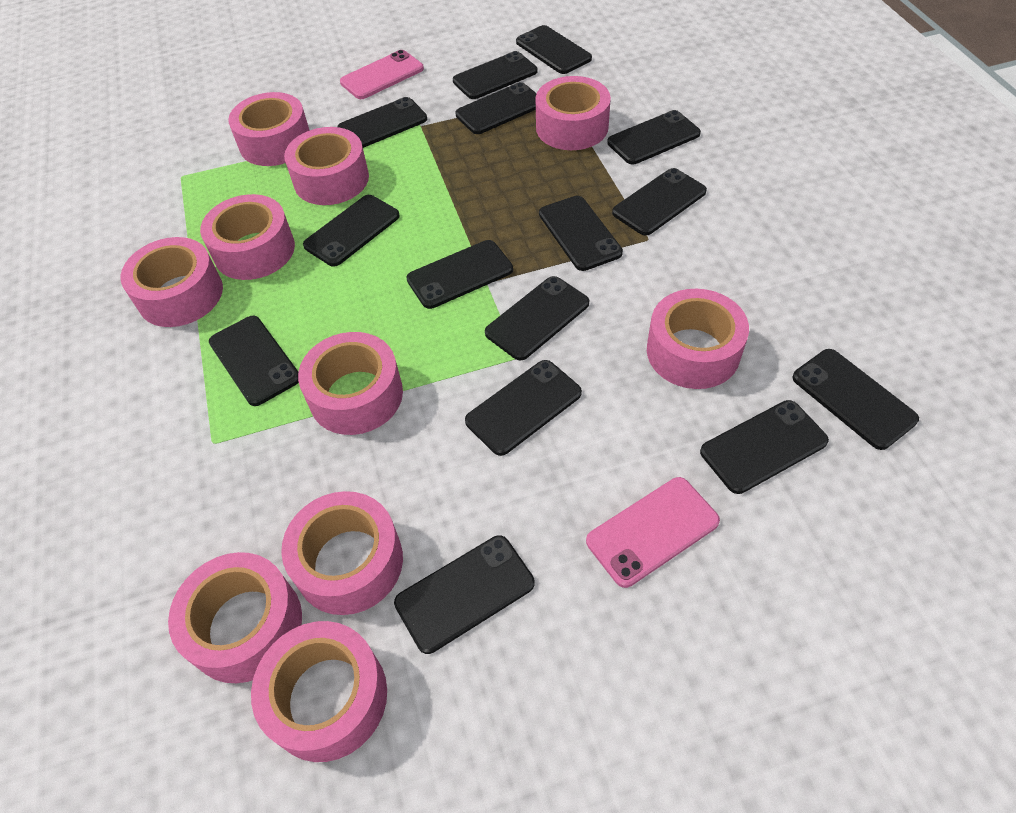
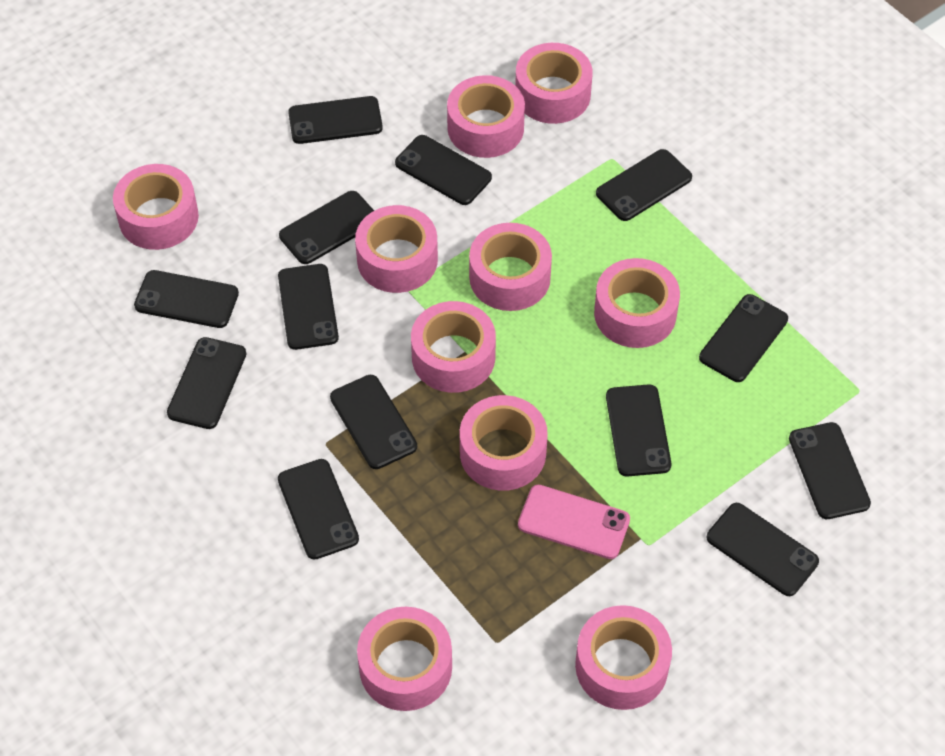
black phone: [209,316,299,406] [303,195,400,267] [337,97,427,148] [394,535,535,654] [406,240,513,309] [453,51,537,99] [455,82,537,134] [465,360,582,456] [485,276,589,361] [516,25,592,74] [539,196,623,271] [607,110,701,164] [612,168,707,236] [700,400,829,494] [792,349,919,450] = 15 -> [134,270,239,328] [167,337,246,429] [278,264,339,350] [278,459,359,560] [279,191,374,264] [288,96,383,144] [330,375,417,469] [395,135,492,205] [596,149,692,221] [606,384,671,477] [699,294,788,382] [707,503,819,596] [789,422,871,519] = 13
pink phone: [340,50,424,99] [586,477,720,588] = 2 -> [518,485,630,559] = 1

